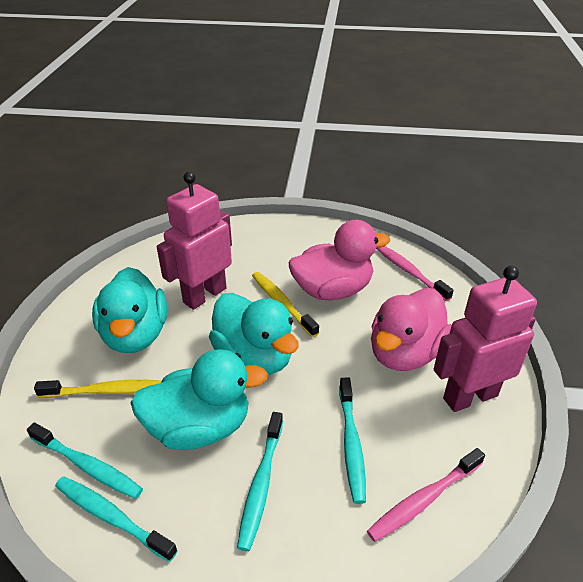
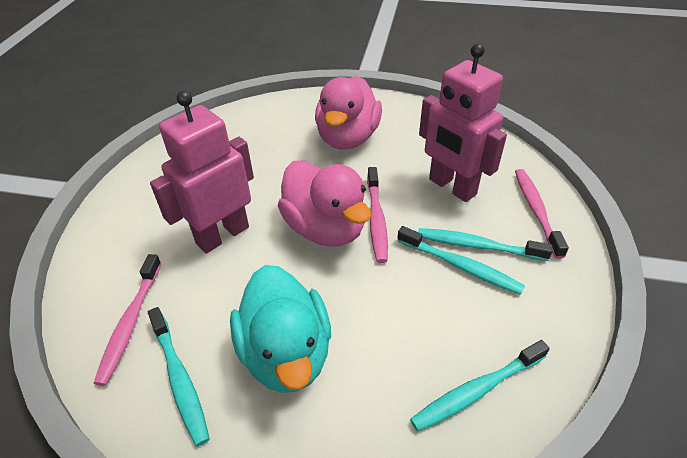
pink toothbrush: [367,448,485,542] [376,246,454,301] = 2 -> [93,254,162,386] [367,167,388,263] [515,169,569,259] = 3
turquoise duck: [92,267,167,353] [131,349,268,450] [209,293,299,375] = 3 -> [230,265,331,393] = 1
yellow toothbrush: [34,380,162,398] [252,272,319,337] = 2 -> none = 0

